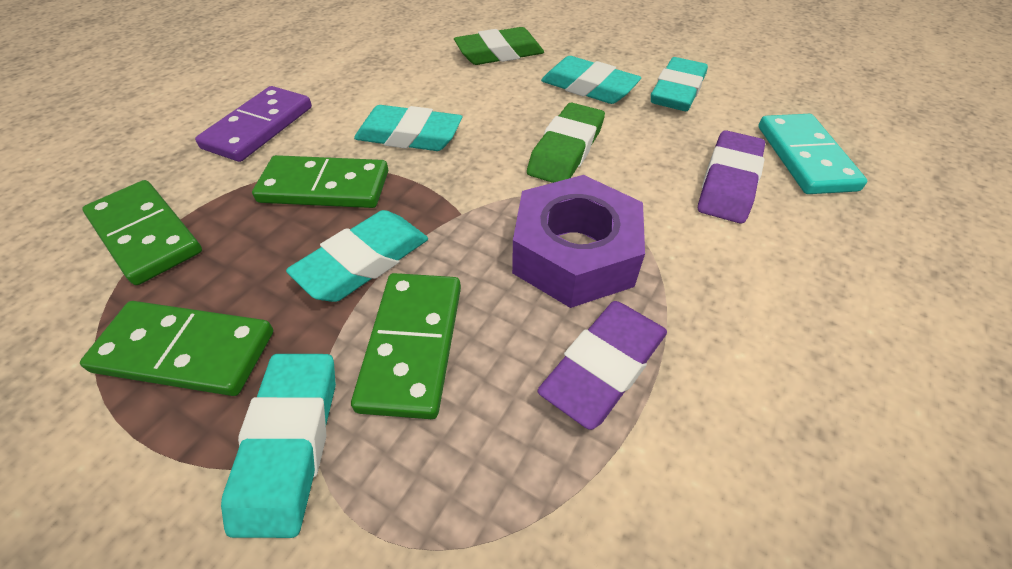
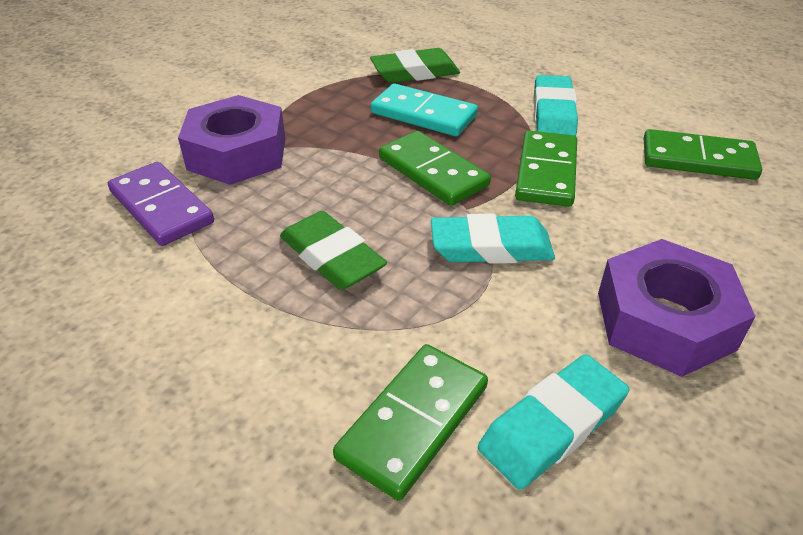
purple eraser: [537,301,667,430] [698,130,765,223] = 2 -> none = 0
purple nut: [512,175,645,308] = 1 -> [178,95,286,185] [598,239,756,377] = 2
turquoise eraser: [221,354,336,538] [286,210,428,302] [354,105,463,151] [541,56,641,104] [651,57,708,111] = 5 -> [431,214,555,264] [478,354,629,490] [534,75,578,136] = 3

